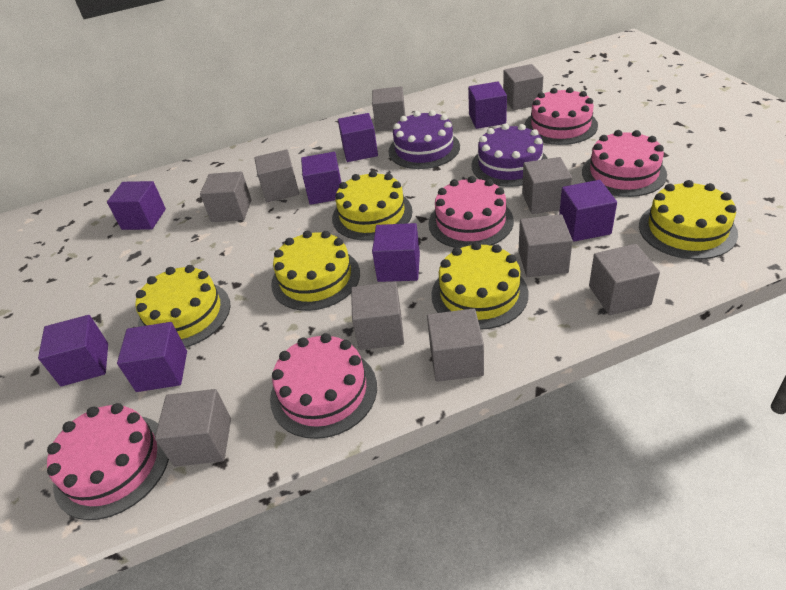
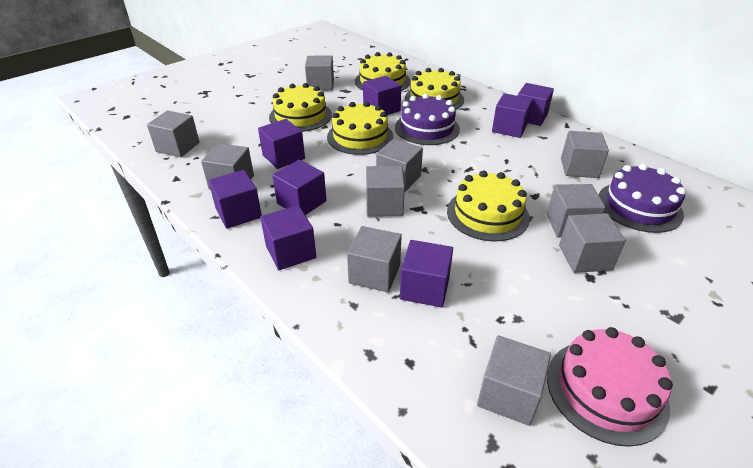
pink cake: [47,403,169,520] [270,333,377,439] [429,176,514,248] [524,87,598,145] [582,130,667,197] = 5 -> [547,327,673,447] = 1

